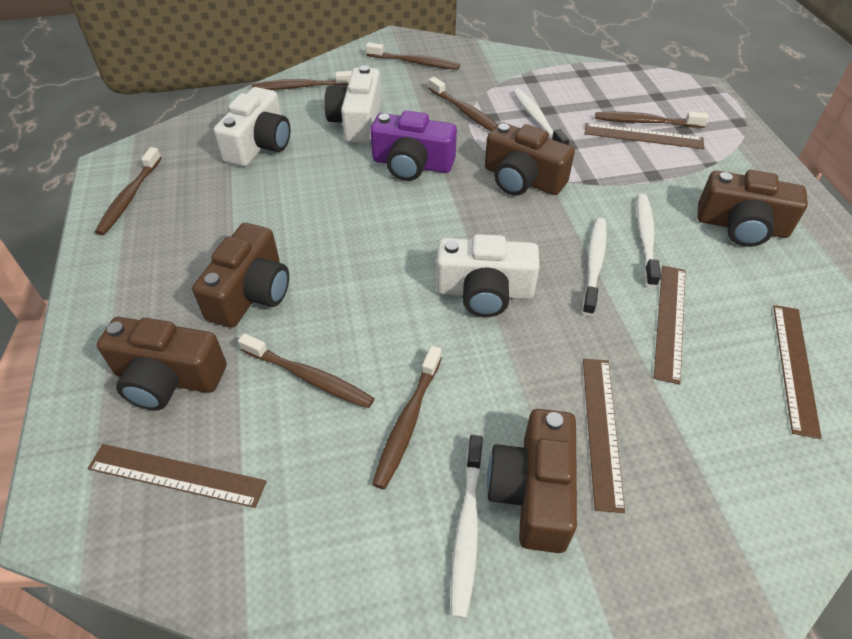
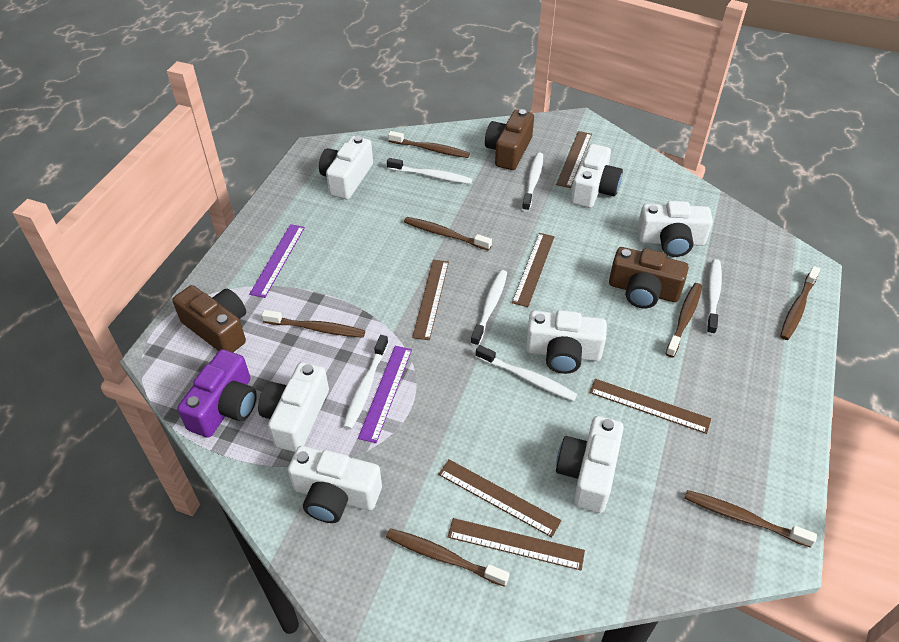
brown camera: [97,317,227,410] [192,223,289,328] [485,122,575,196] [487,409,577,553] [698,170,808,247] = 5 -> [172,285,246,352] [485,109,534,170] [609,247,689,308] = 3
brown ruler: [88,444,267,508] [583,359,625,513] [585,123,704,149] [654,266,685,385] [773,305,822,439] = 5 -> [412,260,449,340] [438,459,562,537] [448,518,585,570] [512,233,554,307] [556,131,592,188] [589,379,711,434] = 6
purple ruler: none = 0 -> [249,224,305,298] [358,346,412,443] = 2
white camera: [214,87,290,167] [324,65,381,143] [436,234,540,317] = 3 -> [258,362,329,452] [288,446,382,523] [319,136,373,199] [526,310,607,374] [556,416,624,513] [571,144,623,208] [637,201,713,257] = 7
white toothbrush: [451,435,483,619] [513,89,569,145] [582,218,607,316] [636,194,661,287] = 4 -> [343,335,388,429] [387,158,472,184] [471,270,507,346] [476,345,577,401] [522,153,543,212] [706,259,722,335] = 6

